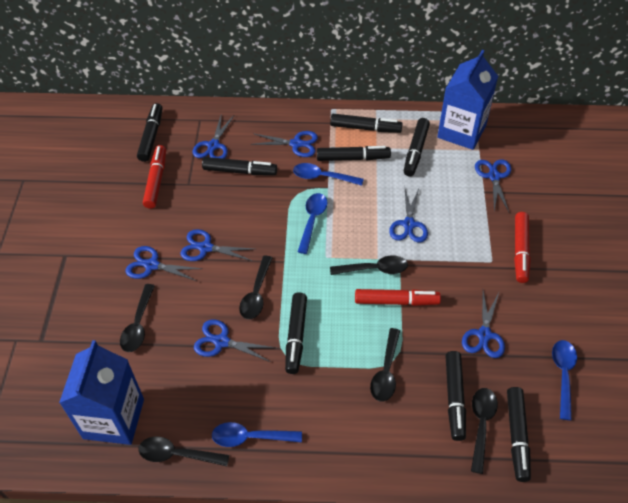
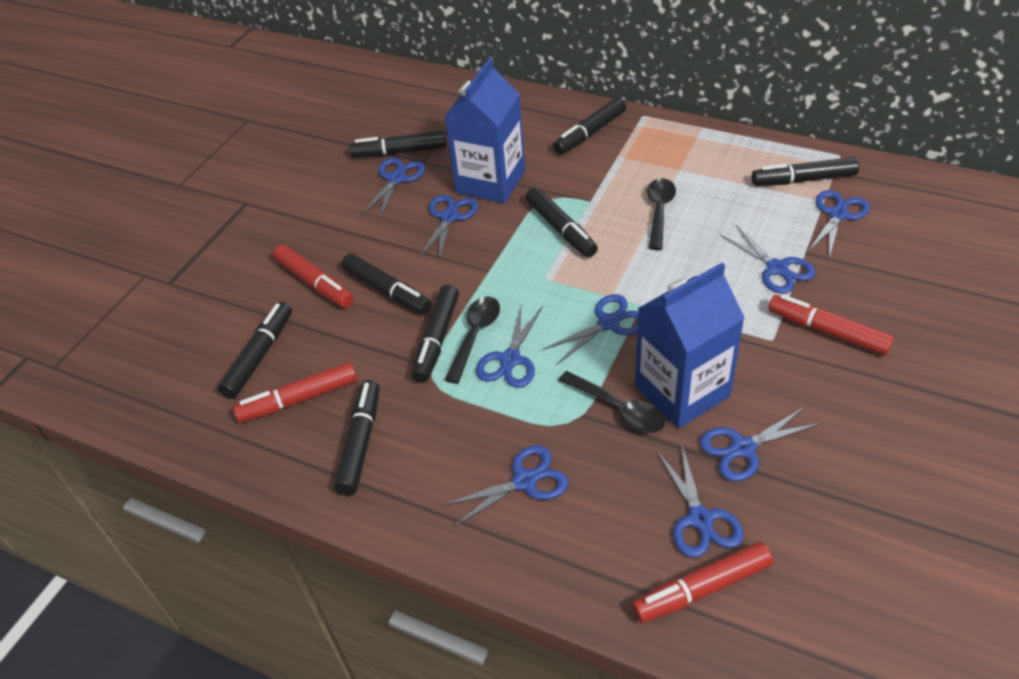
black spoon: [120,284,155,352] [138,437,229,466] [239,255,272,319] [330,255,408,275] [370,328,400,402] [471,388,498,474] = 6 -> [445,297,500,384] [559,371,665,433] [647,178,676,250] = 3
blue scissors: [126,246,202,281] [180,229,254,261] [193,113,234,159] [194,319,276,362] [250,131,318,157] [389,189,428,243] [462,291,505,358] [475,159,511,212] = 8 -> [361,158,425,218] [419,195,478,262] [442,445,568,527] [476,306,543,388] [542,294,638,364] [657,446,744,558] [699,406,821,482] [720,225,816,294] [808,190,870,258] = 9
blue spoon: [212,422,302,447] [293,163,364,186] [298,193,327,254] [552,340,577,420] = 4 -> none = 0
red marker: [143,145,166,209] [355,289,441,306] [514,212,531,283] = 3 -> [233,362,357,423] [273,245,354,308] [632,542,773,623] [768,294,894,356] = 4

